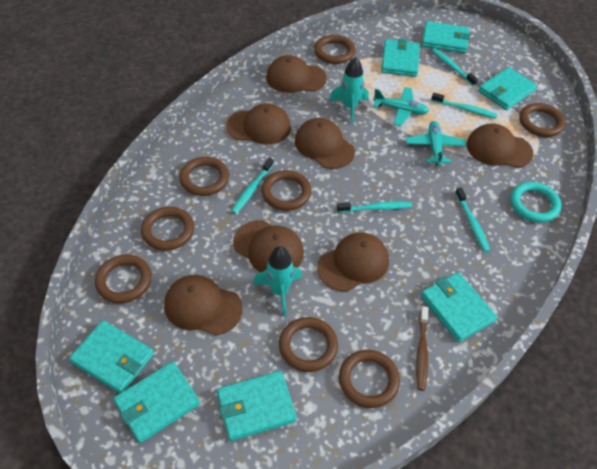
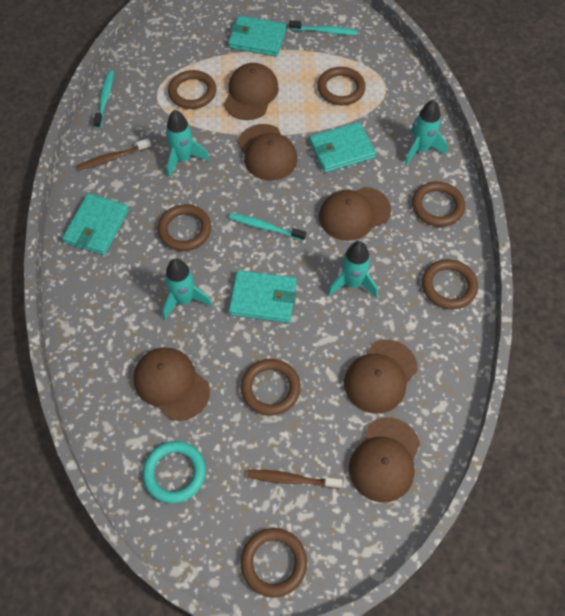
brown cap: [164,275,243,336] [226,103,291,145] [233,220,304,272] [266,55,327,93] [295,118,355,169] [317,232,389,292] [467,123,534,168] = 7 -> [134,347,210,421] [224,63,279,120] [238,124,297,181] [319,187,391,241] [344,339,418,414] [349,417,420,502] = 6
brown ring: [95,254,152,303] [141,207,194,251] [179,157,229,196] [261,170,311,211] [279,317,338,372] [314,35,356,64] [339,350,400,408] [519,103,566,137] = 8 -> [158,204,211,251] [168,70,216,109] [241,359,301,416] [241,528,307,598] [317,67,366,105] [412,181,465,227] [422,259,478,309] = 7
brown toothbrush: [416,306,428,391] = 1 -> [77,138,151,170] [247,470,342,489] = 2
turquoise plane: [373,87,429,127] [406,121,466,166] = 2 -> none = 0
turquoise rocket: [253,246,302,316] [329,57,369,124] = 2 -> [163,258,213,320] [166,110,210,177] [328,241,378,298] [405,100,448,165] = 4
turquoise toothbrush: [231,158,274,214] [337,201,412,213] [431,48,478,86] [431,93,497,119] [455,187,490,252] = 5 -> [93,70,114,128] [229,213,306,241] [289,20,358,35] = 3
turquoise wallet: [69,320,154,393] [113,361,200,443] [217,371,297,441] [381,39,420,77] [421,272,497,342] [422,21,470,53] [478,67,537,110] = 7 -> [62,193,129,255] [228,15,287,56] [229,270,297,323] [309,122,376,173] = 4

